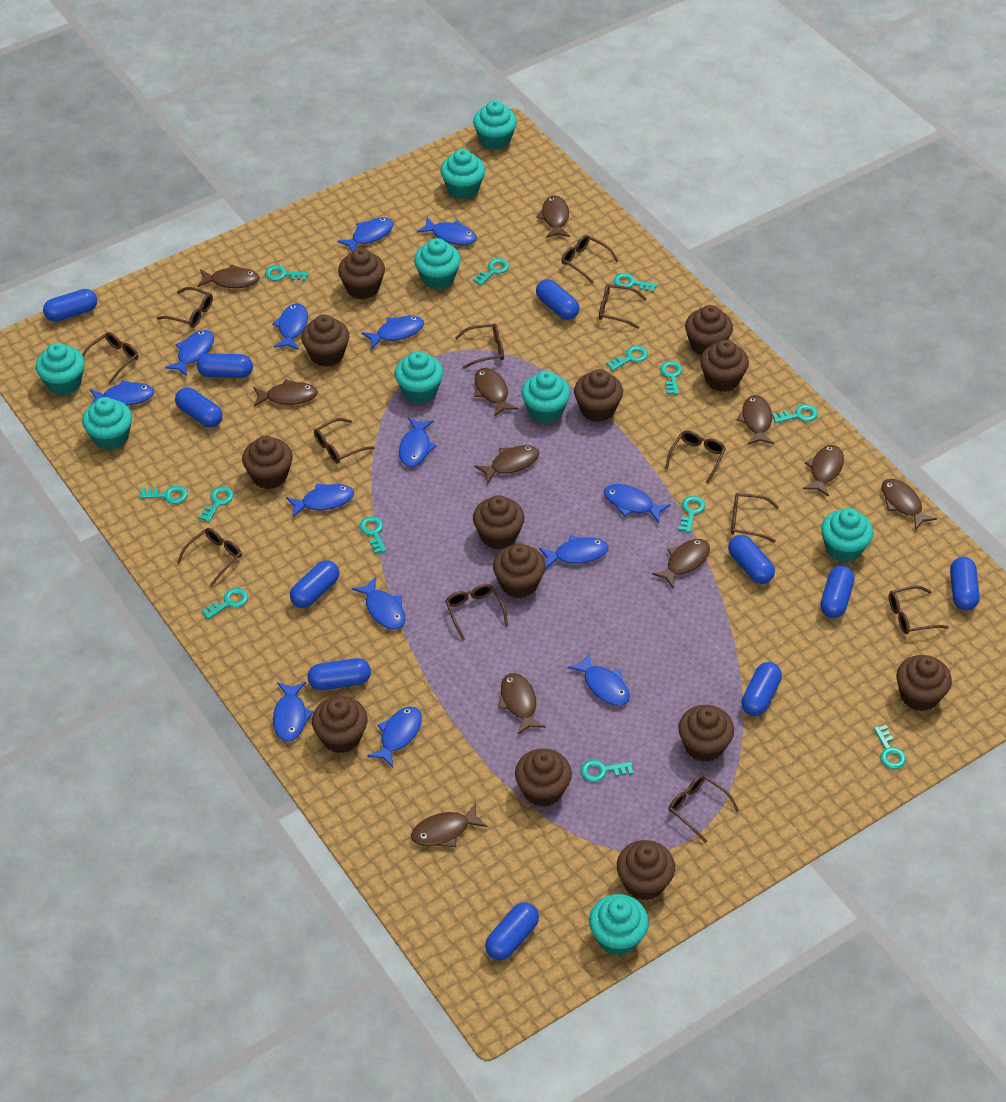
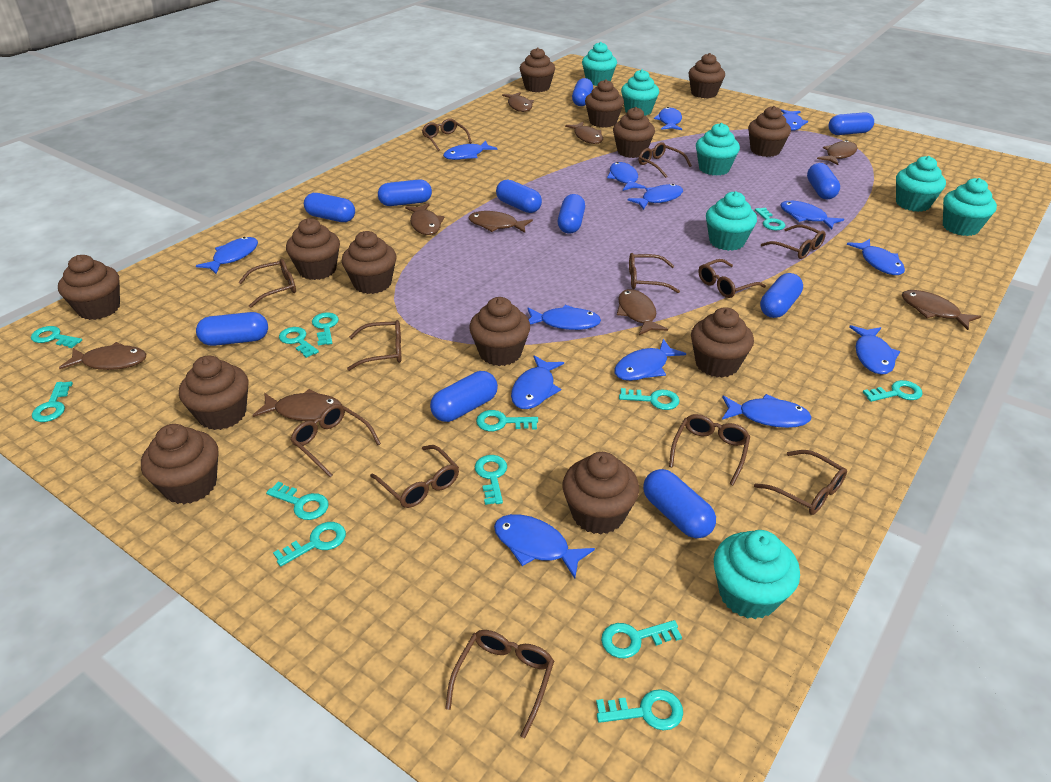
brown fish: [197,264,260,288] [253,379,318,407] [411,803,487,847] [474,368,518,417] [474,445,539,484] [498,673,546,734] [536,195,570,238] [652,539,710,588] [736,395,774,445] [803,445,844,497] [881,479,937,530] = 11 -> [59,342,146,370] [253,389,343,421] [405,203,444,235] [468,211,533,233] [502,92,534,112] [565,122,603,144] [617,289,668,335] [817,140,858,165] [902,290,981,330] = 9
turquoise cupcake: [36,343,85,395] [82,397,132,450] [395,351,443,403] [414,238,461,289] [441,149,485,199] [473,100,517,150] [521,370,571,423] [589,894,649,956] [821,508,873,563] = 9 -> [582,42,617,86] [621,69,659,116] [696,123,740,176] [706,191,757,251] [714,530,800,619] [896,156,946,212] [943,178,997,236] = 7

